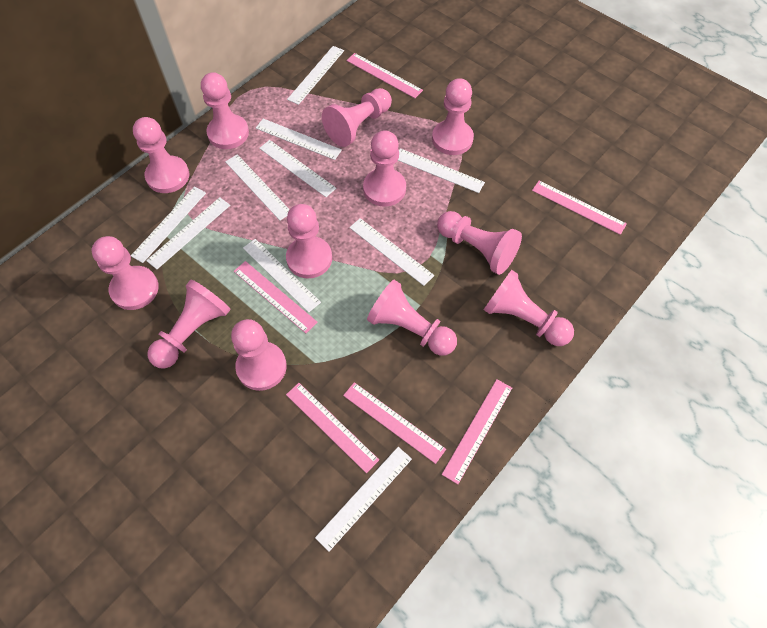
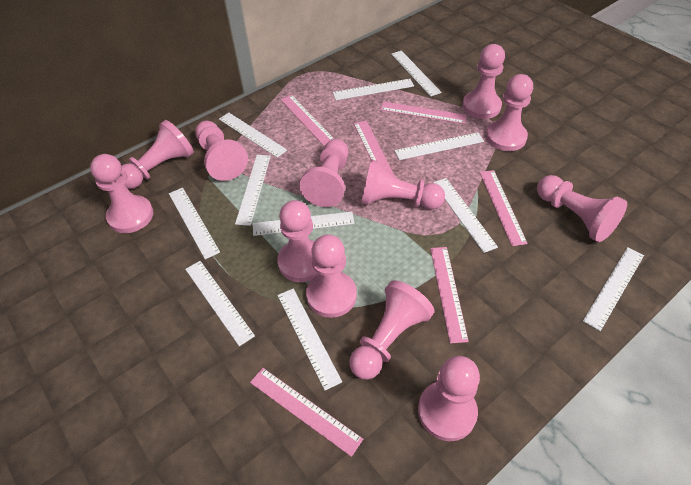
white ruler: [131,187,206,263] [146,197,230,269] [225,154,290,221] [243,239,321,313] [256,119,342,160] [259,140,336,197] [287,46,344,105] [315,447,412,552] [349,218,435,286] [398,148,485,193] = 10 -> [169,188,220,259] [185,261,255,346] [219,113,287,158] [235,155,271,226] [253,212,355,236] [277,289,342,390] [333,79,414,100] [391,51,442,97] [395,132,484,160] [433,178,498,253] [583,247,644,331] = 11

